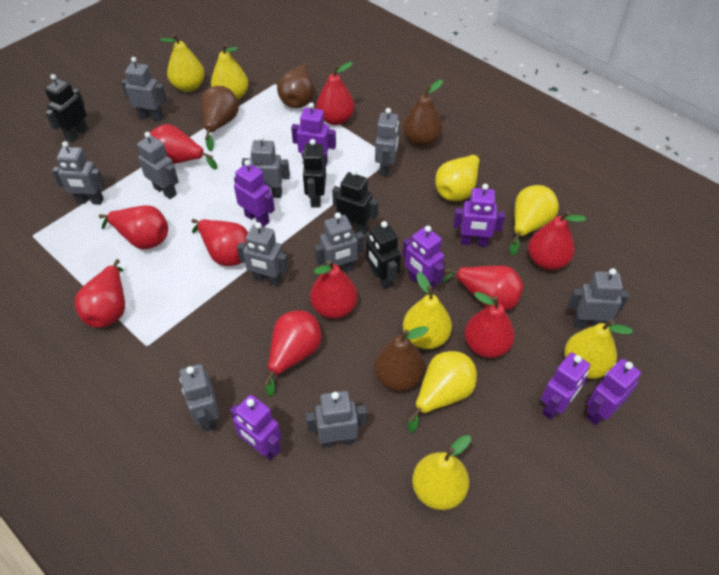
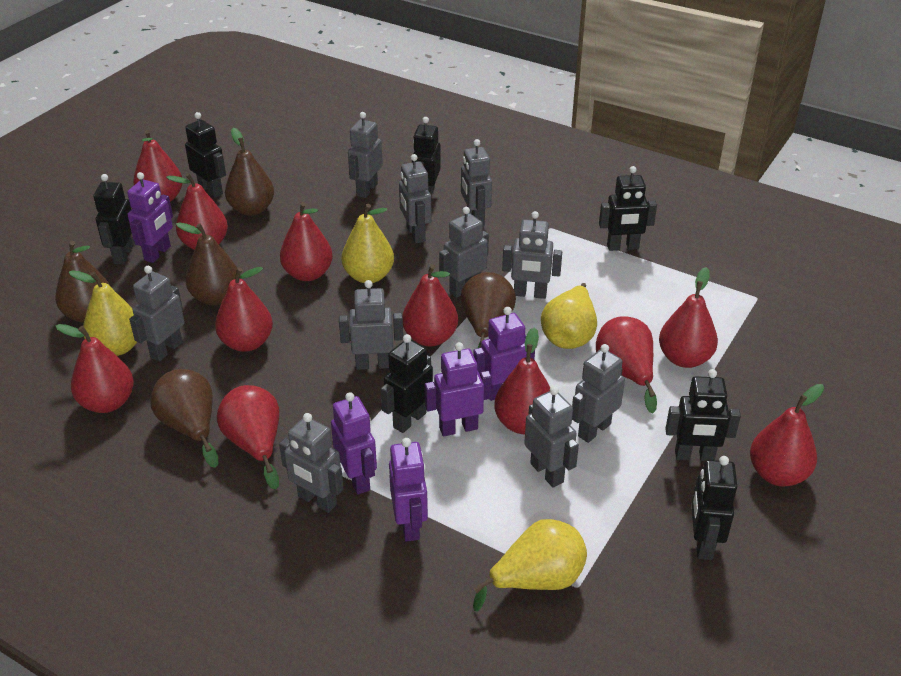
black robot: [45,74,88,142] [302,139,326,208] [332,169,378,235] [366,221,401,290] = 4 -> [93,174,133,264] [185,112,226,198] [381,334,433,433] [412,117,441,194] [599,166,657,251] [665,369,741,461] [691,456,737,560] = 7
brown pear: [200,86,239,152] [277,63,314,108] [374,326,429,391] [403,80,443,146] = 4 -> [55,241,110,323] [150,369,218,468] [176,222,241,306] [225,128,274,216] [461,272,516,348] = 5
purple robot: [230,395,281,460] [234,160,275,227] [291,102,336,165] [402,226,444,290] [453,184,505,247] [541,352,590,420] [587,359,641,425] = 7 -> [127,172,173,263] [331,392,377,494] [389,438,428,542] [424,342,492,436] [473,307,535,401] = 5
red pear: [75,259,125,328] [99,205,168,249] [150,124,217,169] [191,219,248,266] [264,310,321,397] [310,260,358,319] [316,62,354,125] [442,266,524,311] [464,292,515,358] [528,210,587,270] = 10 -> [56,324,134,413] [133,130,182,202] [166,173,228,250] [215,267,273,352] [217,385,279,489] [280,202,333,281] [402,264,458,346] [494,327,550,434] [596,316,657,413] [659,267,718,368] [750,384,824,486] = 11
yellow pear: [160,34,205,92] [211,43,248,100] [403,272,452,349] [408,351,477,433] [412,435,471,510] [435,153,482,201] [510,185,559,256] [564,320,633,379] = 8 -> [69,270,137,356] [342,204,394,283] [473,519,587,611] [541,283,597,349] = 4

